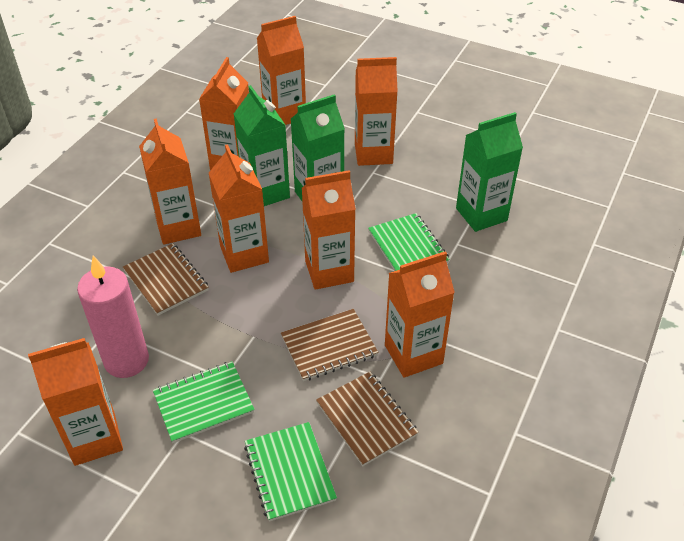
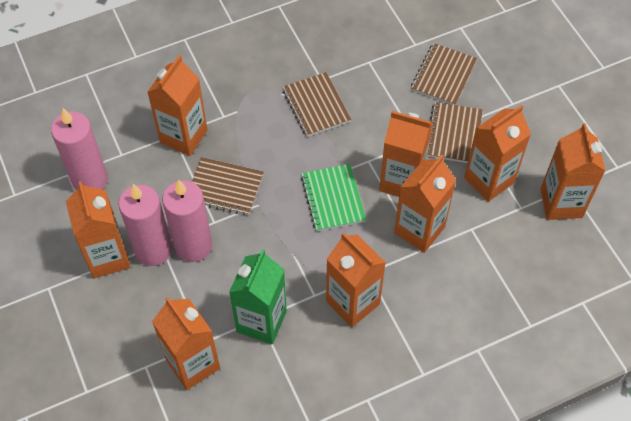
brown notebook: [123,243,209,316] [281,309,378,381] [316,372,419,466] = 3 -> [192,157,264,216] [282,72,351,137] [411,43,477,105] [427,102,483,163] = 4
green carton: [234,85,290,206] [291,94,345,201] [456,112,523,232] = 3 -> [229,249,287,345] = 1
green notebook: [153,361,255,443] [244,422,337,522] [368,213,450,271] = 3 -> [301,164,366,231] = 1
pink candle: [77,256,149,378] = 1 -> [51,108,108,190] [118,184,172,266] [162,180,212,262] = 3

